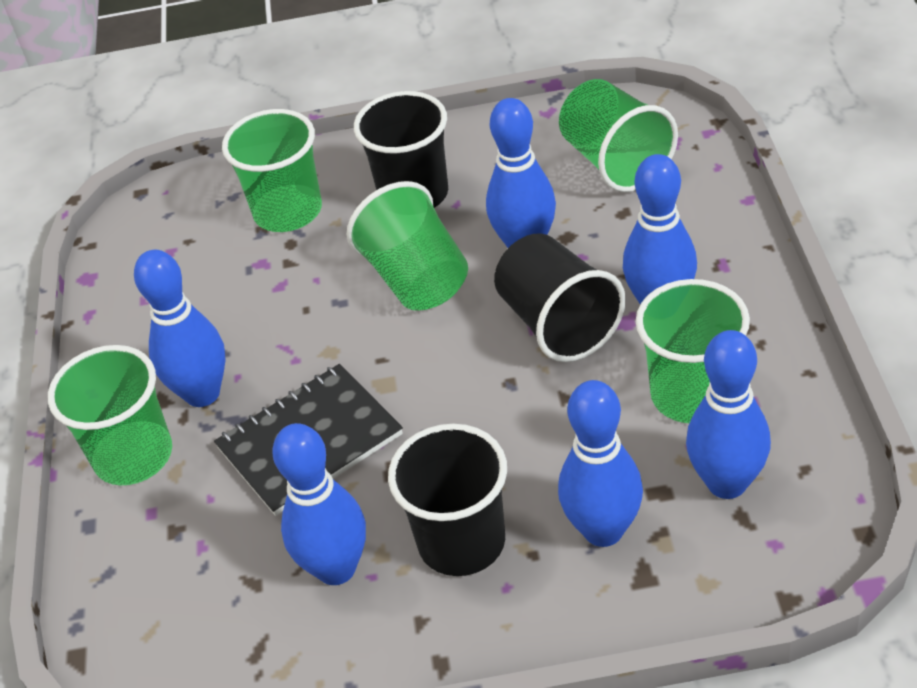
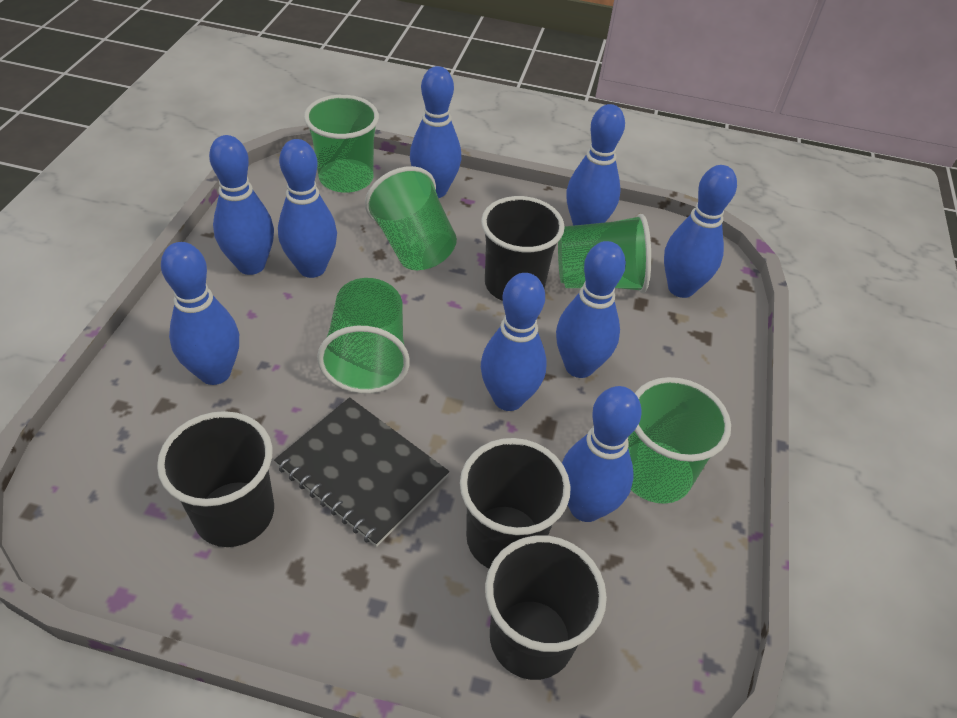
black cup: [354,91,448,208] [388,424,507,576] [494,233,626,362] = 3 -> [157,411,274,547] [460,438,571,568] [481,196,565,301] [485,535,607,680] = 4
blue bowling pin: [134,250,226,407] [272,423,366,585] [486,98,556,248] [558,380,643,547] [623,154,697,304] [686,330,771,499] = 6 -> [161,242,239,385] [209,135,274,275] [278,139,337,278] [410,66,461,198] [481,273,547,411] [556,241,626,378] [562,386,642,522] [566,104,625,226] [664,165,737,298] = 9

